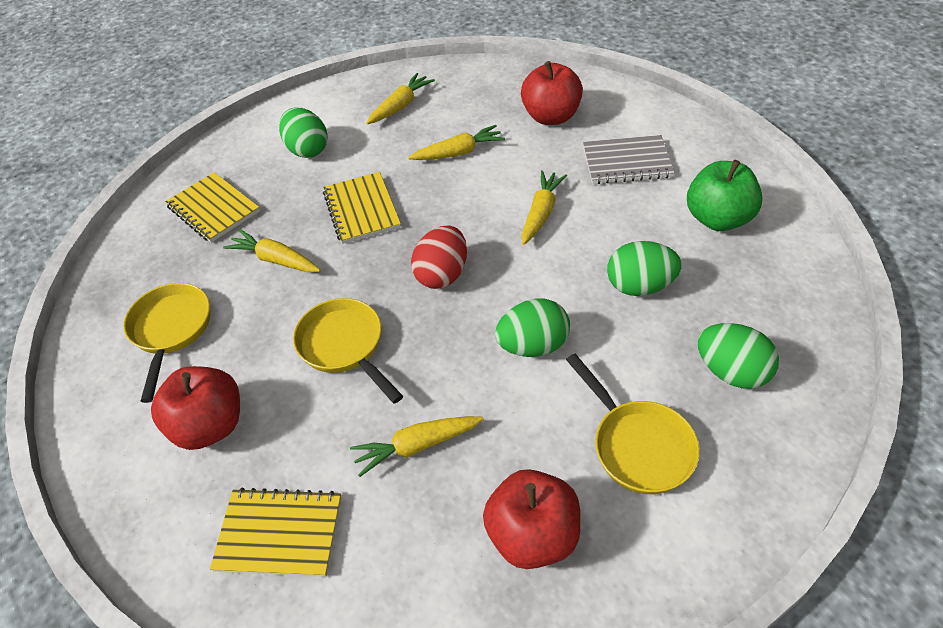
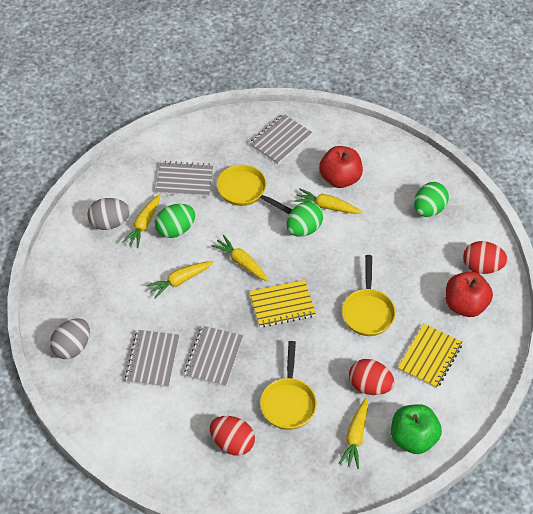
green egg: [279,108,328,158] [495,299,570,357] [607,241,682,296] [698,323,779,389] = 4 -> [155,204,195,238] [286,202,323,237] [414,182,449,217] = 3
grey egg: none = 0 -> [50,318,90,359] [87,198,130,230] = 2
grey notebook: [583,135,675,184] = 1 -> [125,330,180,388] [156,161,214,197] [184,326,243,387] [250,114,312,164] = 4
red apple: [151,366,240,450] [483,469,581,569] [521,61,583,125] = 3 -> [319,146,363,188] [446,272,493,317] = 2
red egg: [411,226,467,289] = 1 -> [210,416,255,456] [349,359,395,395] [463,241,508,274] = 3
yellow notebook: [165,172,260,243] [210,488,341,577] [323,172,401,244] = 3 -> [249,280,316,328] [398,324,463,388] = 2

